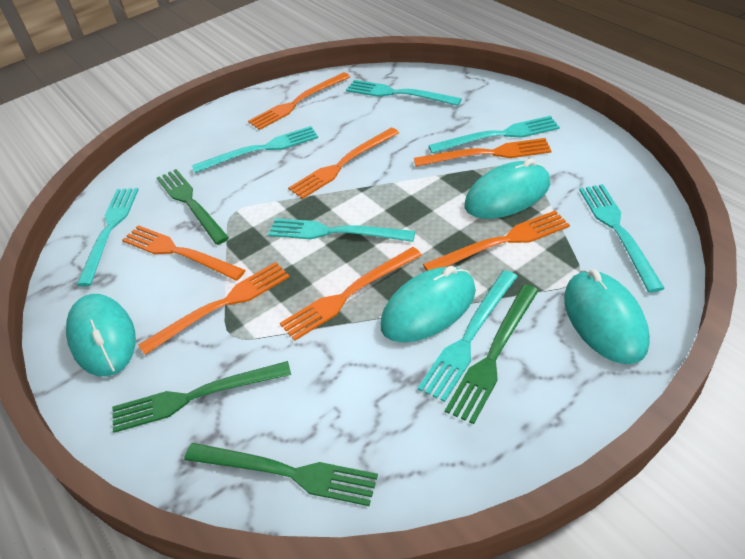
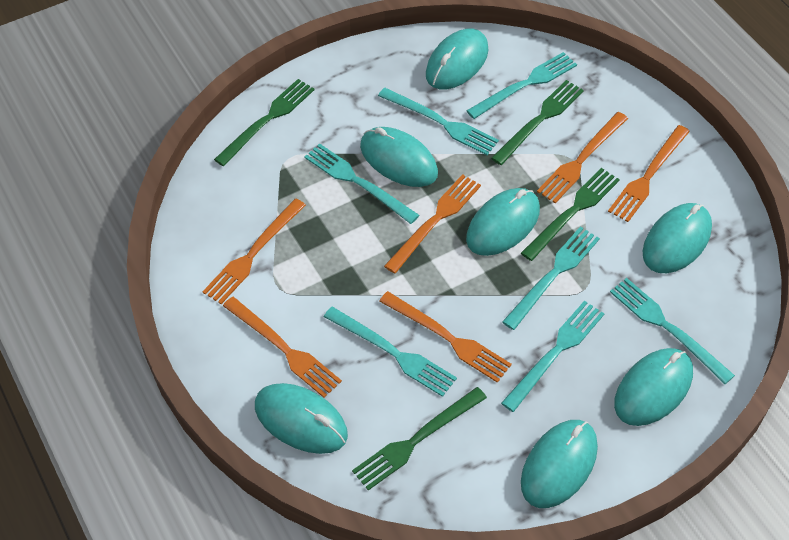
orange fork: [122,225,245,281] [138,262,290,355] [248,72,350,130] [280,247,422,341] [288,128,399,199] [414,138,552,167] [423,210,570,271] = 7 -> [202,199,306,304] [223,297,342,398] [379,291,512,383] [384,174,481,274] [537,112,628,203] [608,125,690,222] = 6
turquoise mouse: [66,294,136,377] [380,266,476,342] [465,158,550,219] [564,270,650,364] = 4 -> [255,383,348,454] [360,127,438,187] [426,29,489,89] [466,188,540,256] [521,420,598,508] [614,348,693,426] [643,203,712,273] = 7

